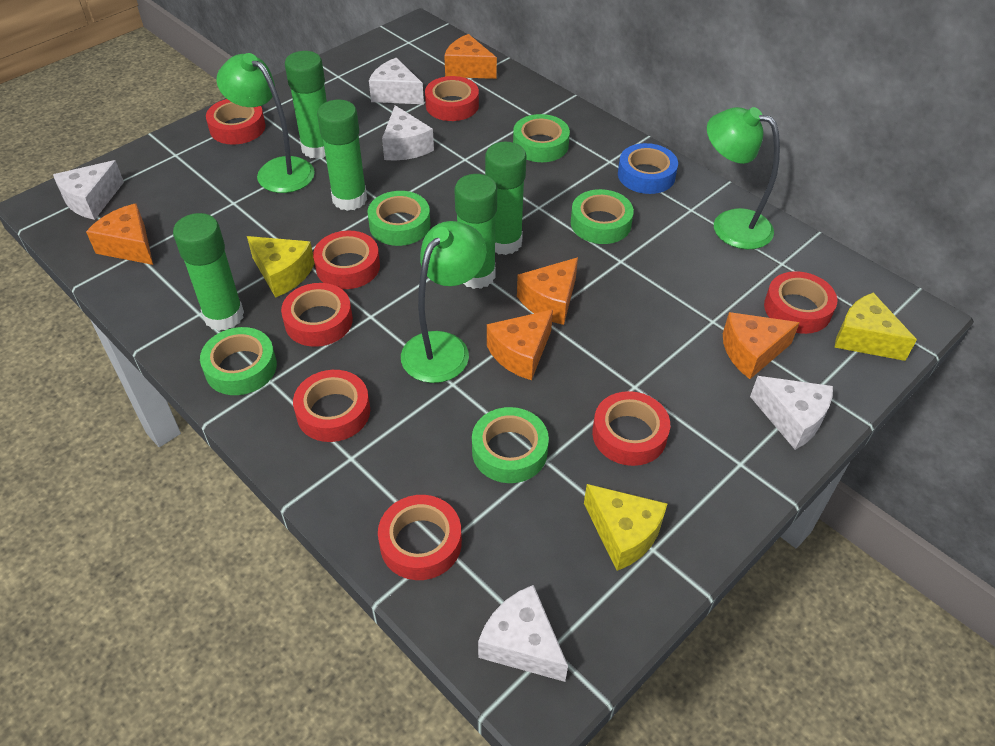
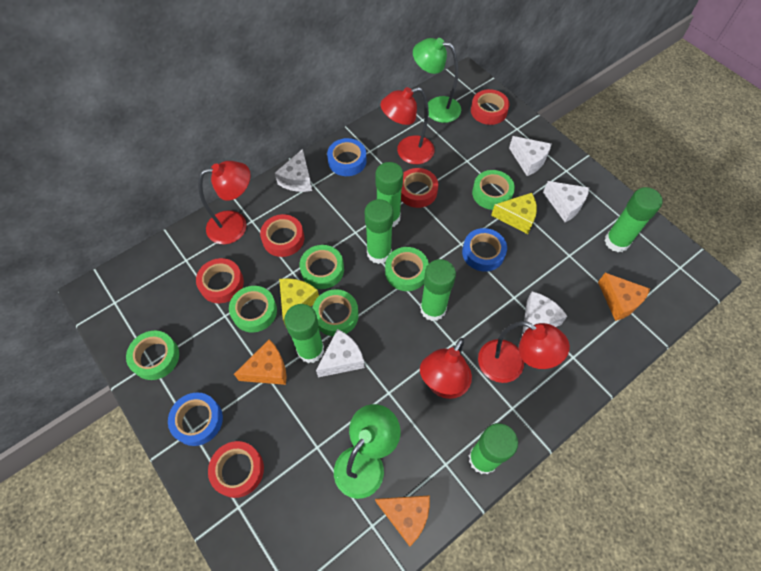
blue tape: [618,143,678,194] = 1 -> [168,392,223,446] [327,138,367,176] [462,228,507,272] = 3
green glue stick: [173,213,244,331] [285,51,327,159] [317,99,367,211] [454,174,497,289] [485,142,526,255] = 5 -> [284,304,324,363] [365,199,394,264] [375,162,403,227] [420,259,456,321] [469,423,518,474] [604,187,663,252] = 6
green lamp: [216,53,315,193] [401,221,487,383] [707,107,780,249] = 3 -> [334,404,401,499] [413,38,461,123] = 2
green tape: [200,327,277,395] [367,191,430,246] [472,407,549,483] [513,114,570,162] [571,189,634,244] = 5 -> [126,331,179,380] [229,286,277,332] [300,245,344,289] [313,289,359,336] [385,247,429,291] [472,170,515,210] = 6
orange cheese: [86,203,153,265] [444,34,497,79] [487,309,553,380] [517,257,578,325] [723,312,800,379] = 5 -> [234,339,287,385] [375,495,430,546] [598,273,650,321] = 3
red lamp: none = 0 -> [198,161,251,244] [381,87,434,164] [420,338,472,399] [478,321,570,383] = 4
red tape: [206,99,266,145] [281,283,353,347] [293,370,370,442] [313,230,380,289] [378,495,462,580] [425,76,479,121] [592,391,670,466] [764,271,837,334] = 8 -> [196,258,244,303] [208,441,264,498] [260,214,304,257] [401,168,438,208] [471,89,510,125] = 5
yellow cheese: [247,236,315,298] [584,484,667,571] [834,293,917,361] = 3 -> [279,278,319,326] [491,193,537,234] = 2

